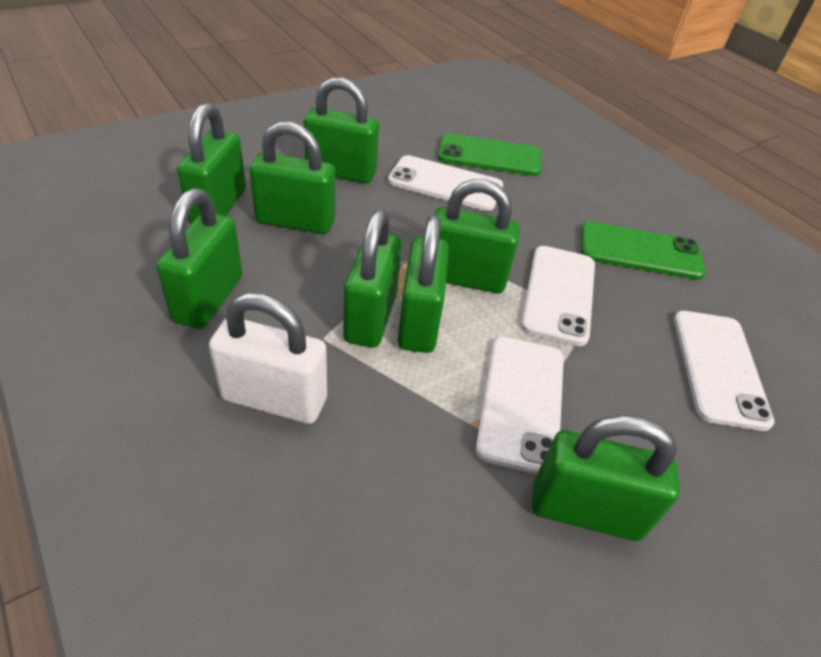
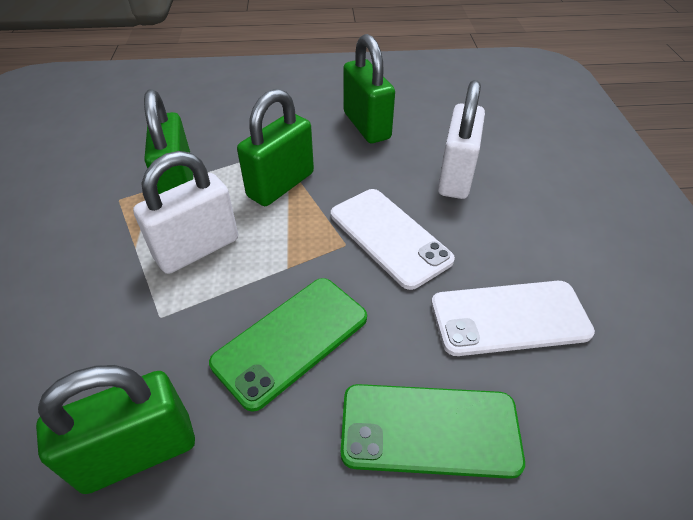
green padlock: [156,188,242,329] [177,103,246,223] [250,121,335,234] [304,77,379,183] [343,209,402,348] [398,215,449,353] [434,179,520,293] [532,415,680,541] = 8 -> [36,365,195,494] [144,89,193,194] [237,89,314,206] [343,34,395,143] = 4
white padlock: [209,292,327,424] = 1 -> [133,151,238,274] [438,80,485,199] = 2
white phone: [388,155,503,211] [476,337,564,474] [521,246,595,346] [674,311,774,431] = 4 -> [331,189,455,290] [431,281,595,356] = 2

